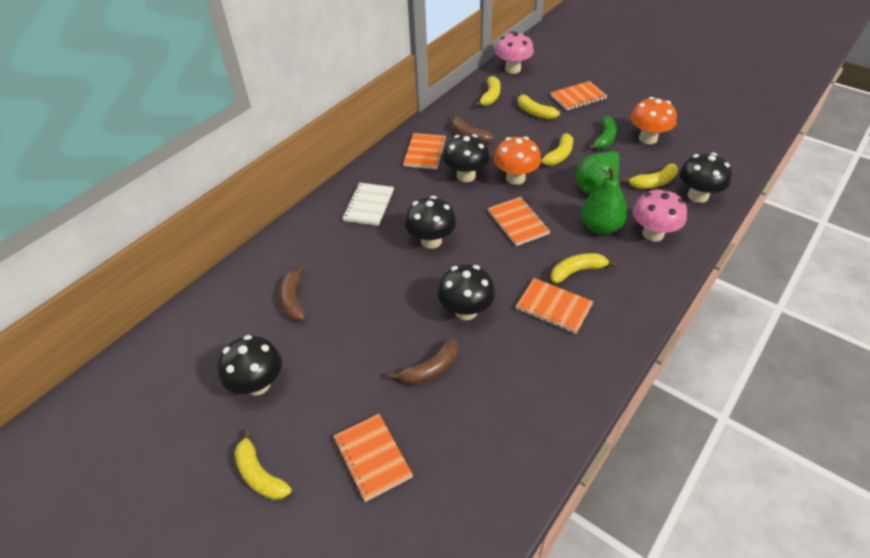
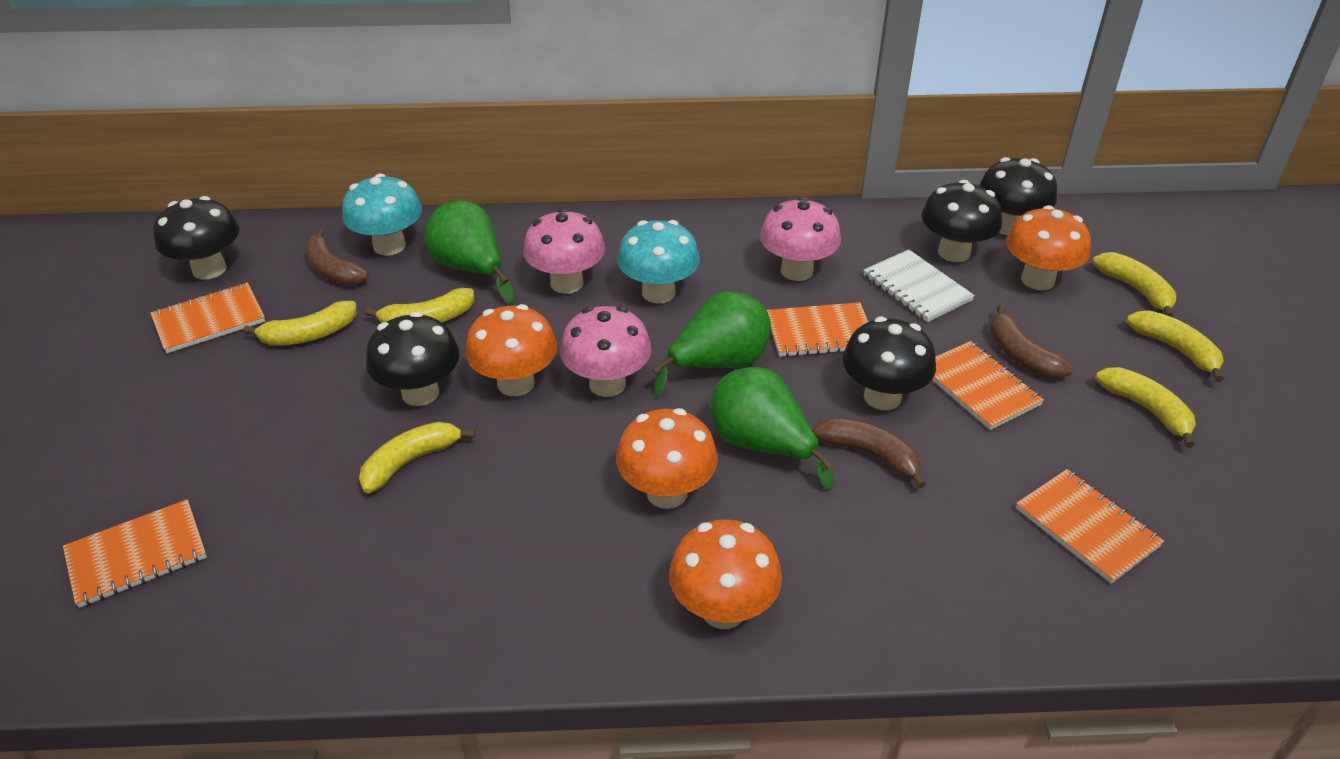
green banana: [588,116,617,150] = 1 -> none = 0
green pear: [576,151,620,195] [581,165,628,235] = 2 -> [425,201,515,304] [653,291,771,398] [711,367,834,490] = 3
orange mushroom: [494,137,541,185] [630,97,677,144] = 2 -> [465,304,557,396] [616,408,718,509] [669,519,782,629] [1006,205,1091,290] = 4
pink mushroom: [495,31,534,74] [633,189,687,242] = 2 -> [523,208,605,294] [560,306,652,397] [760,197,841,281] = 3
turquoise mushroom: none = 0 -> [342,173,422,256] [617,220,700,303] = 2

